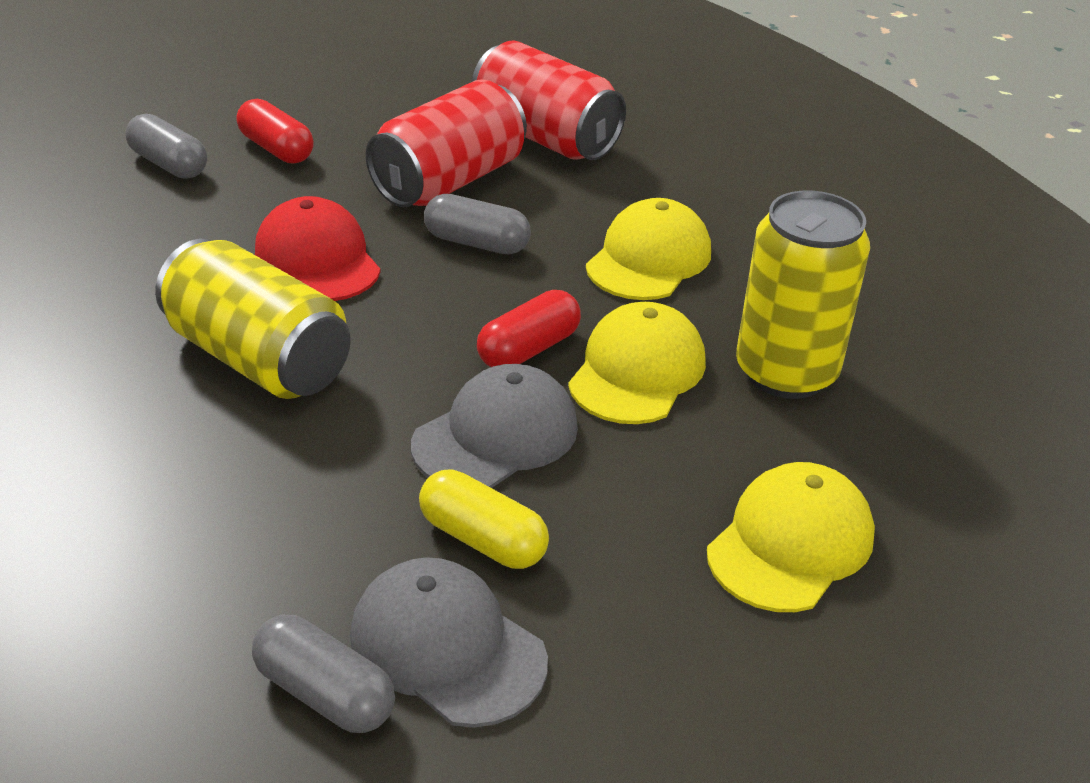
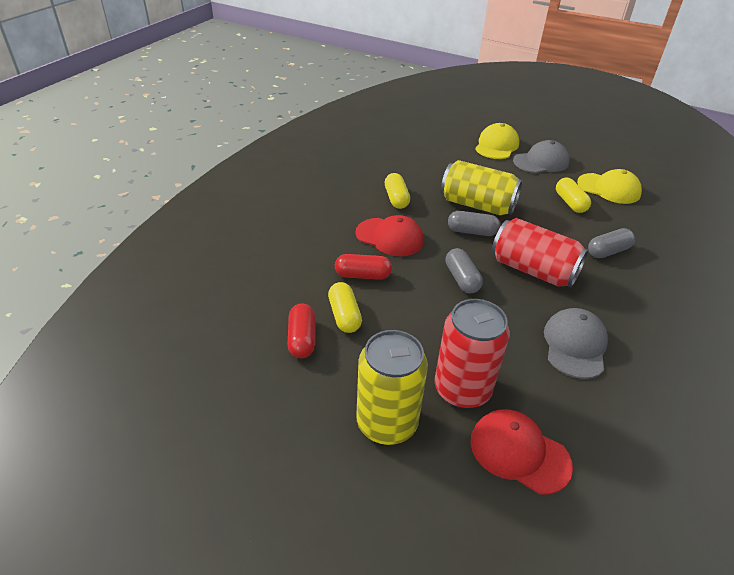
red cap: [255,196,381,301] = 1 -> [356,215,424,256] [470,409,573,494] = 2
yellow cap: [568,302,706,424] [586,198,711,300] [707,462,875,612] = 3 -> [475,123,519,159] [577,169,642,204] = 2
yellow capsule: [419,469,549,569] = 1 -> [328,282,362,333] [385,173,410,209] [556,178,591,213] = 3

